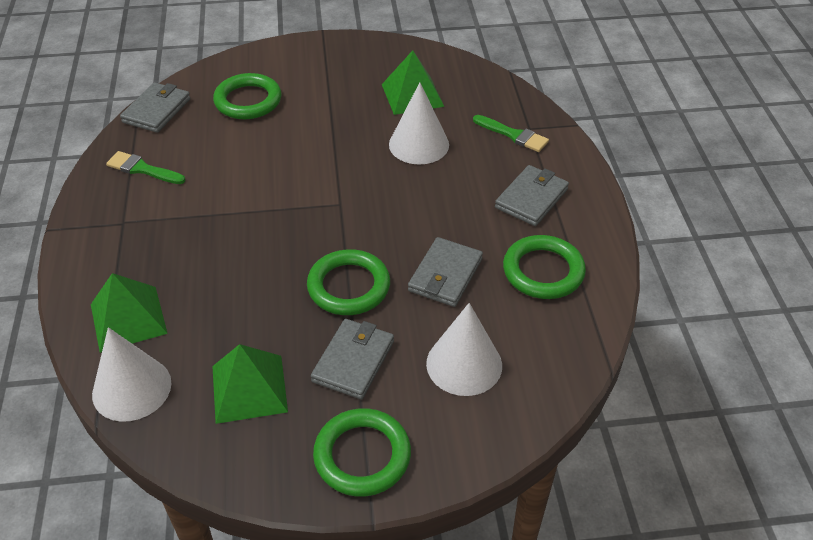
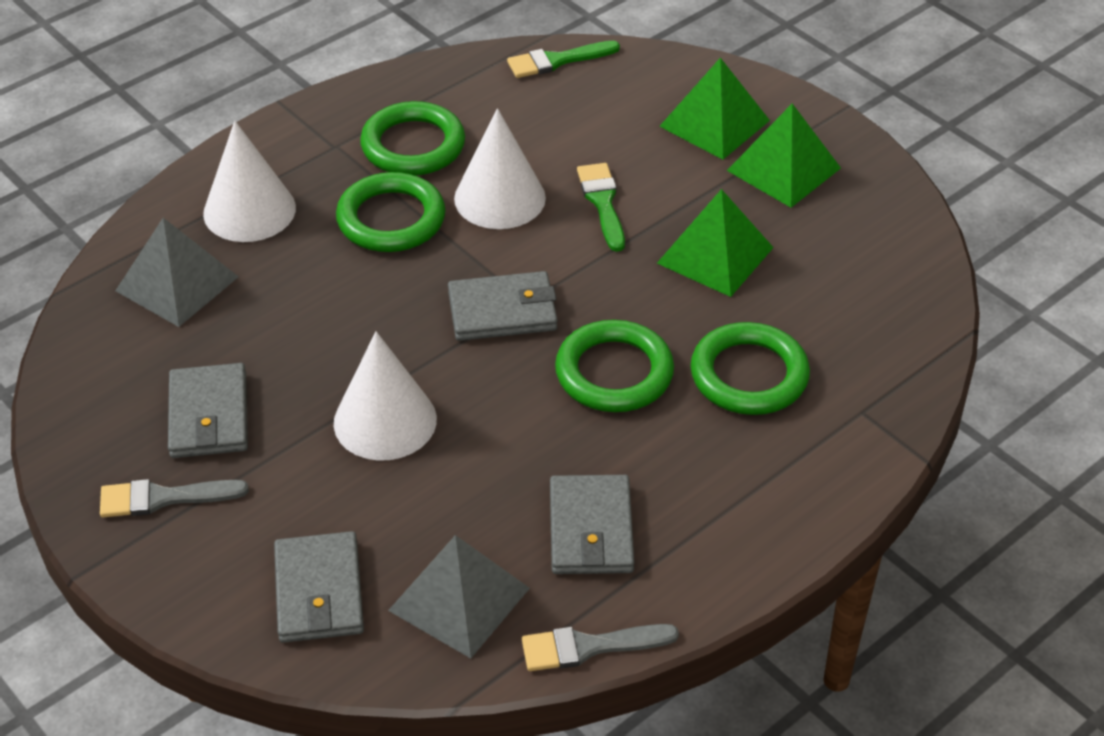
grey brush: none = 0 -> [100,479,249,517] [522,624,679,671] = 2
grey pyramid: none = 0 -> [115,218,239,327] [388,535,530,658] = 2

